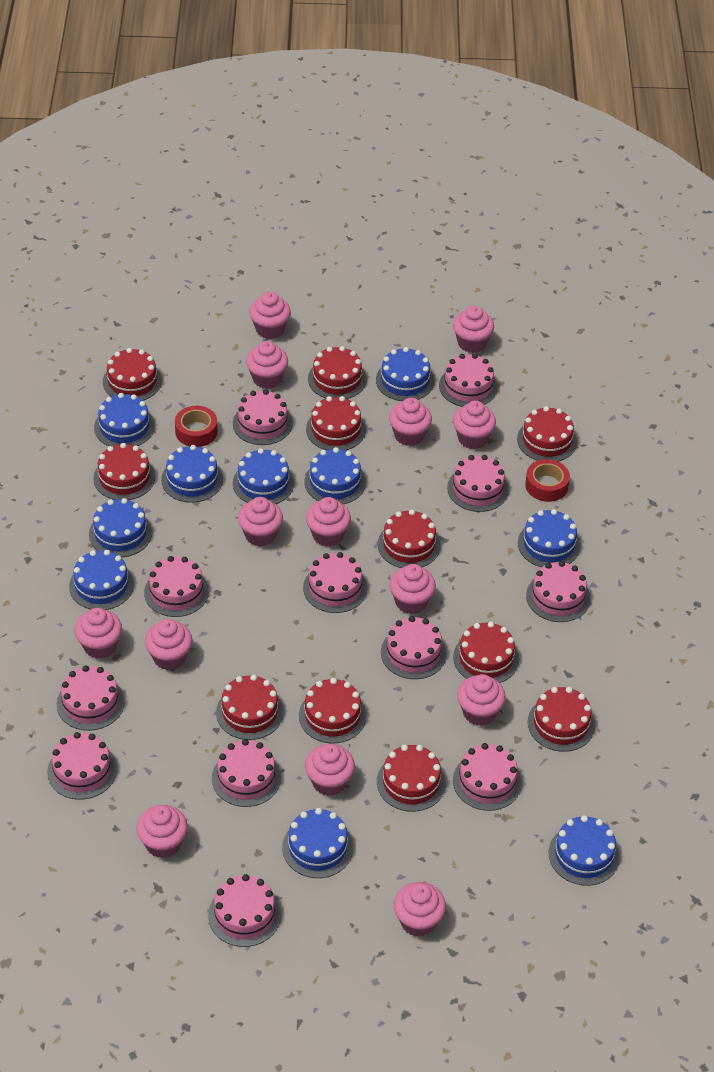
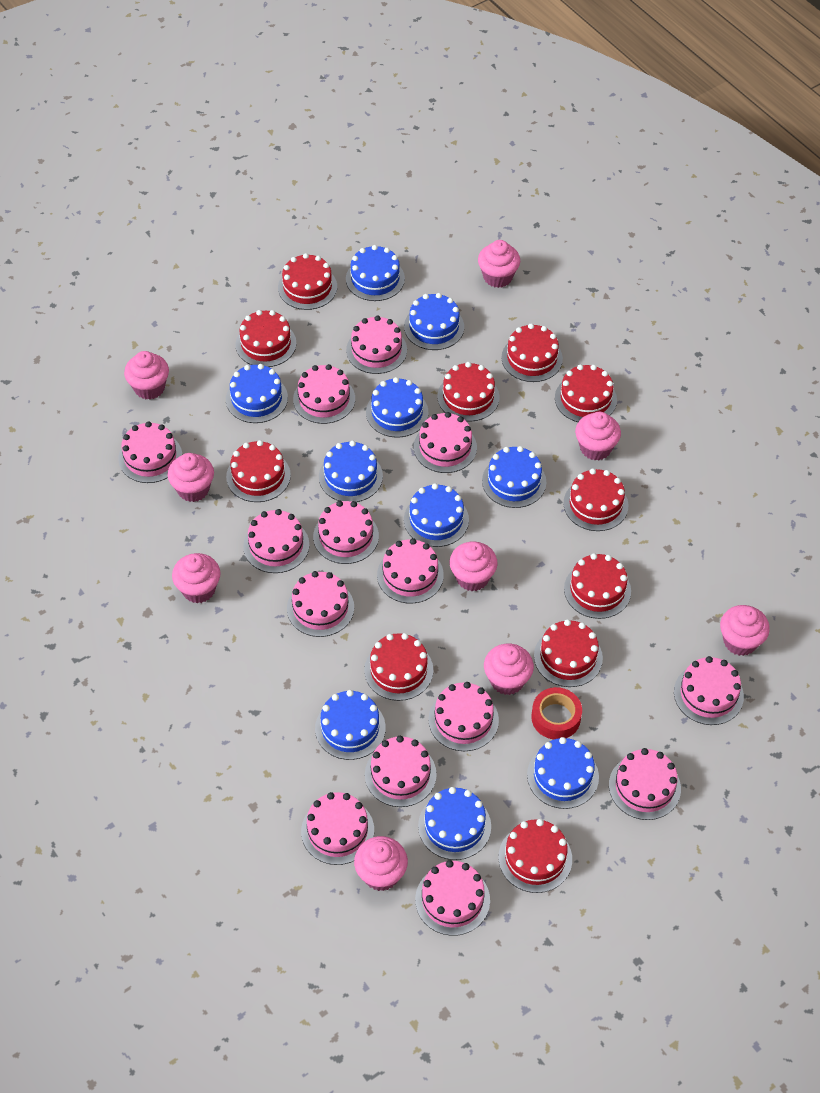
pink cake: [47,732,117,800] [57,665,125,731] [144,556,209,617] [208,874,281,947] [212,739,281,807] [233,389,293,445] [303,552,367,613] [381,616,447,679] [439,354,498,407] [447,455,509,512] [453,743,522,811] [526,561,591,622] = 12 -> [118,421,182,483] [243,509,309,573] [287,571,354,637] [293,364,355,424] [301,792,374,865] [313,501,379,564] [346,315,407,374] [365,736,437,807] [377,538,444,603] [414,412,477,473] [415,860,490,936] [428,682,499,751] [609,748,681,820] [674,656,744,725] = 14
pink cupcake: [74,608,122,659] [136,805,188,858] [145,619,193,670] [238,497,283,547] [246,341,288,389] [249,292,291,339] [305,744,355,796] [306,497,351,547] [389,398,432,446] [389,564,436,614] [394,882,446,937] [453,306,494,353] [453,401,496,449] [457,674,506,726] = 14 -> [124,351,169,400] [167,453,214,502] [172,553,221,603] [354,836,408,891] [449,542,498,591] [478,240,520,288] [484,644,534,695] [575,412,621,460] [720,605,770,656] = 9
red tape: [175,406,218,447] [525,459,570,502] = 2 -> [531,687,582,740] = 1

